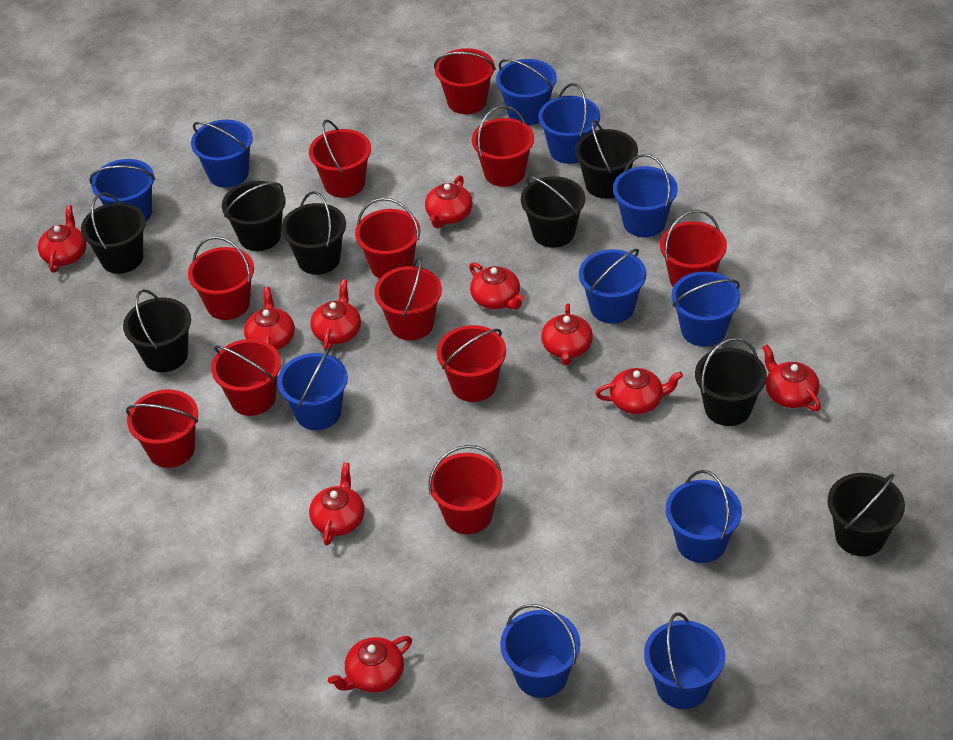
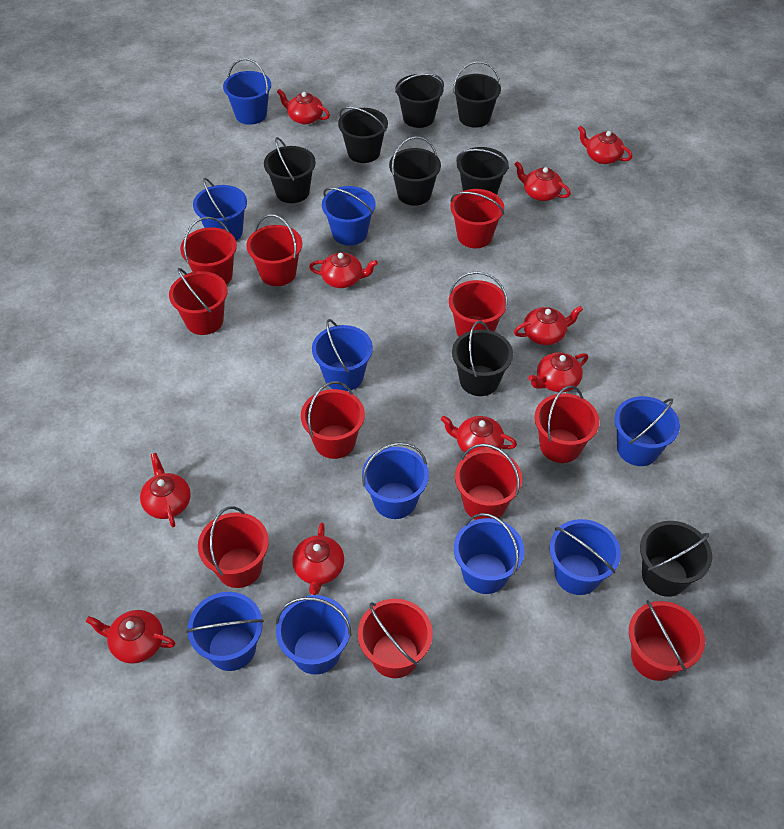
blue bucket: [89,159,155,221] [191,120,253,188] [277,347,348,430] [496,59,557,125] [500,604,580,698] [538,83,600,164] [579,248,646,324] [613,154,678,237] [644,613,725,709] [666,470,742,563] [671,271,740,347] = 11 -> [186,592,264,671] [193,178,247,241] [223,58,271,125] [276,595,351,675] [312,319,373,391] [322,186,375,246] [362,442,429,519] [454,513,525,594] [549,519,621,595] [614,396,680,466] = 10

